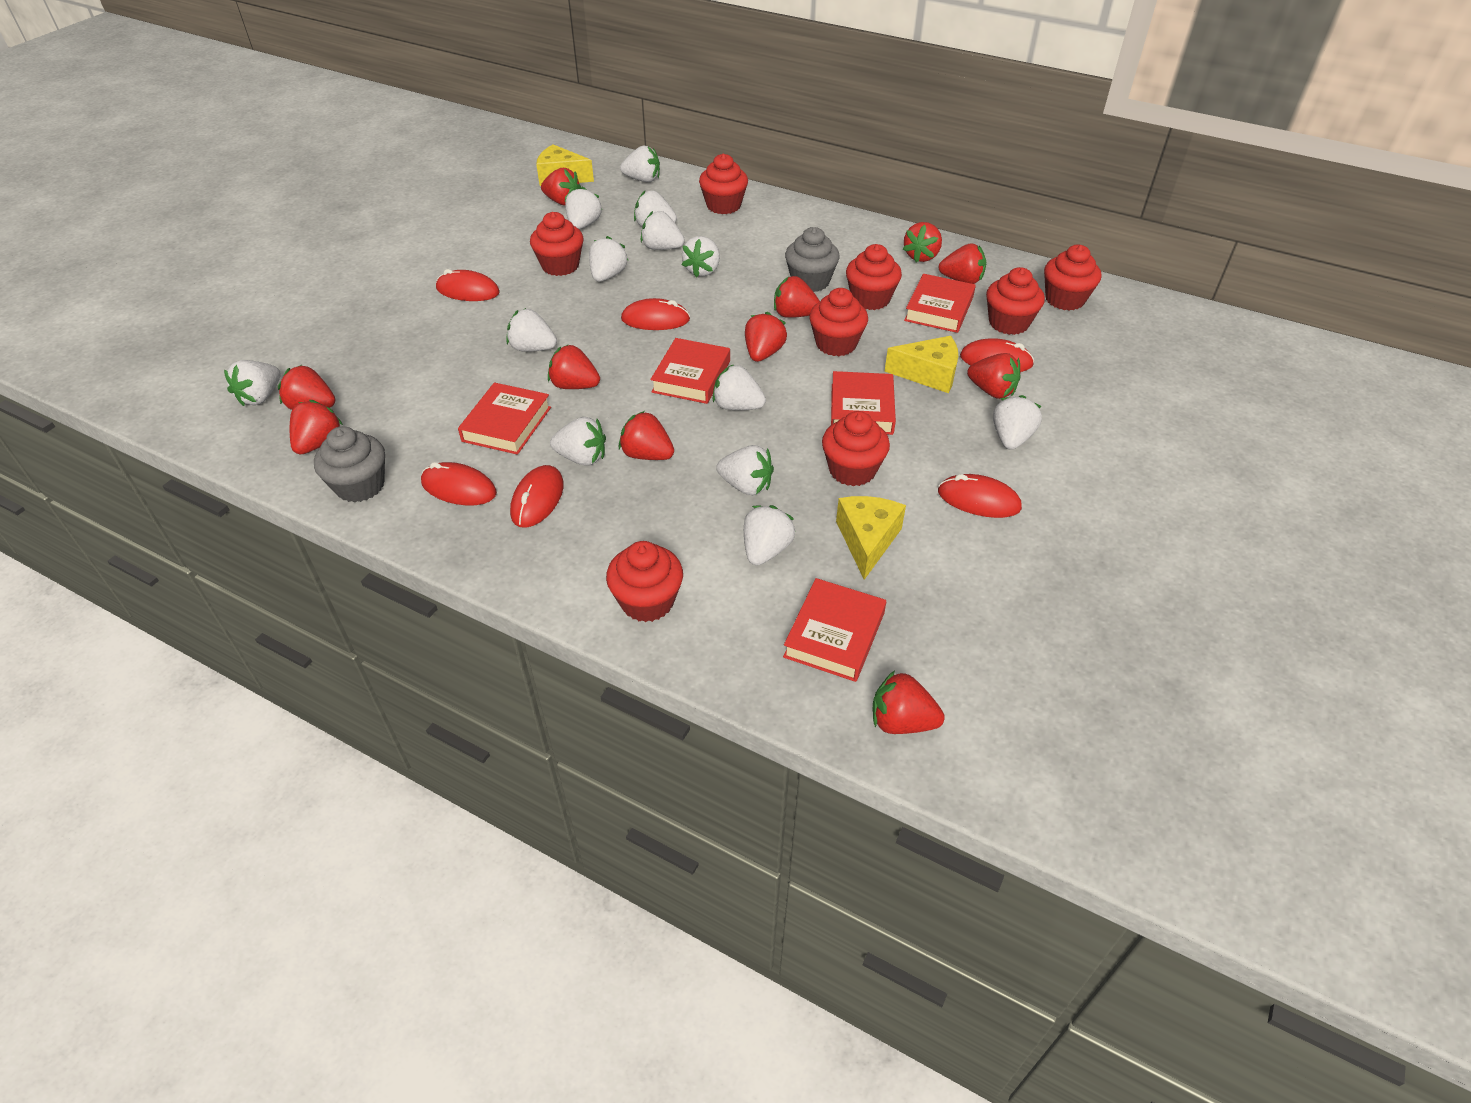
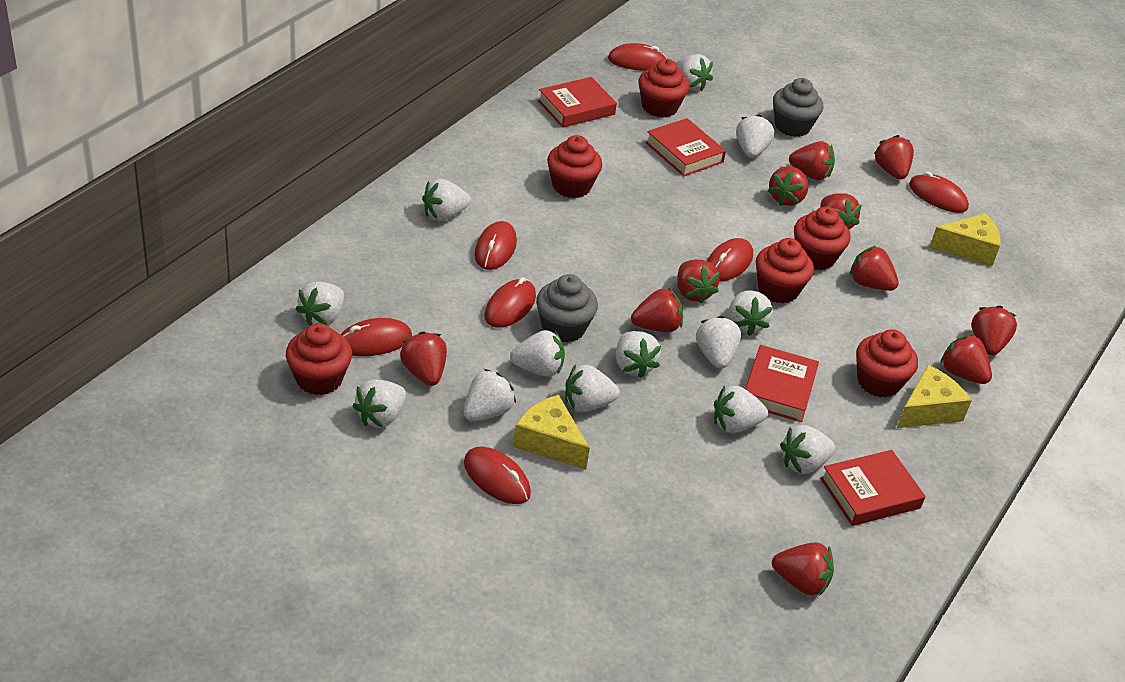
red book: [458,383,551,455] [650,338,730,404] [783,578,886,682] [831,371,896,435] [904,274,976,333] = 5 -> [538,77,617,128] [645,118,726,176] [746,345,819,422] [820,450,926,526] = 4
red cupcake: [530,212,584,276] [606,541,683,622] [699,154,748,214] [809,288,868,356] [822,411,890,486] [846,244,902,310] [986,267,1045,335] [1044,245,1101,311] = 8 -> [286,323,352,395] [547,135,602,198] [638,59,689,118] [756,238,814,303] [794,206,850,270] [856,329,918,398] = 6
red mouse: [421,462,497,505] [436,269,500,301] [510,465,564,527] [621,298,690,330] [938,474,1022,518] [960,338,1034,372] = 6 -> [341,318,412,356] [464,447,531,504] [474,221,517,270] [484,277,536,328] [608,43,667,71] [707,238,753,281] [909,171,969,213] = 7

